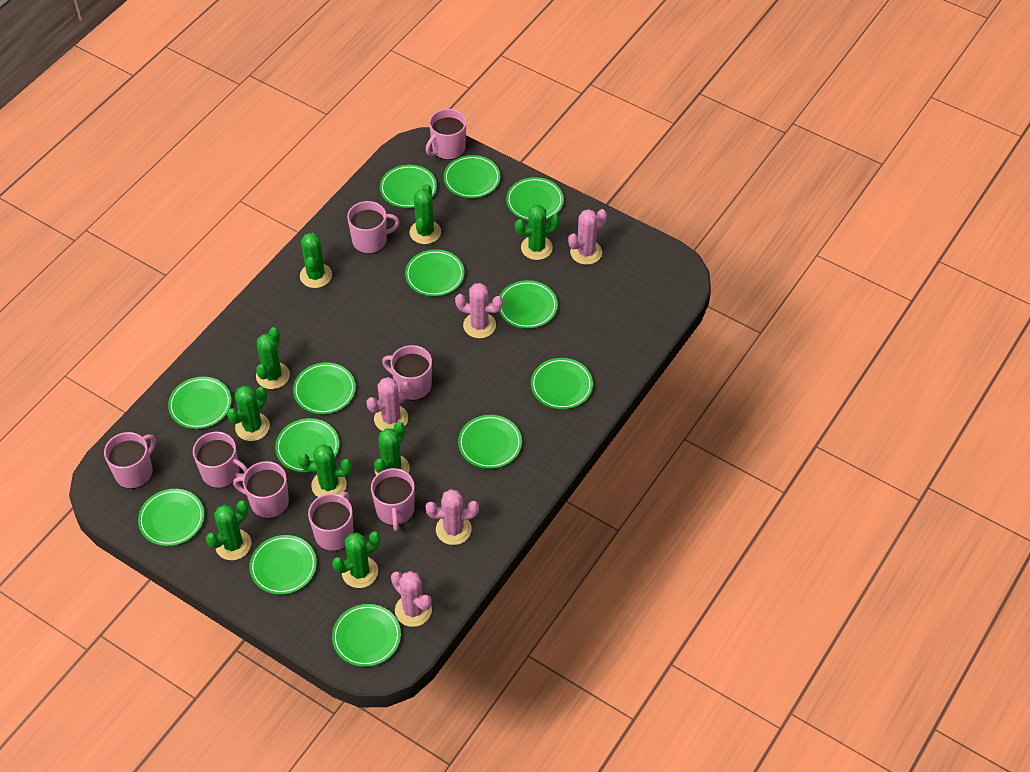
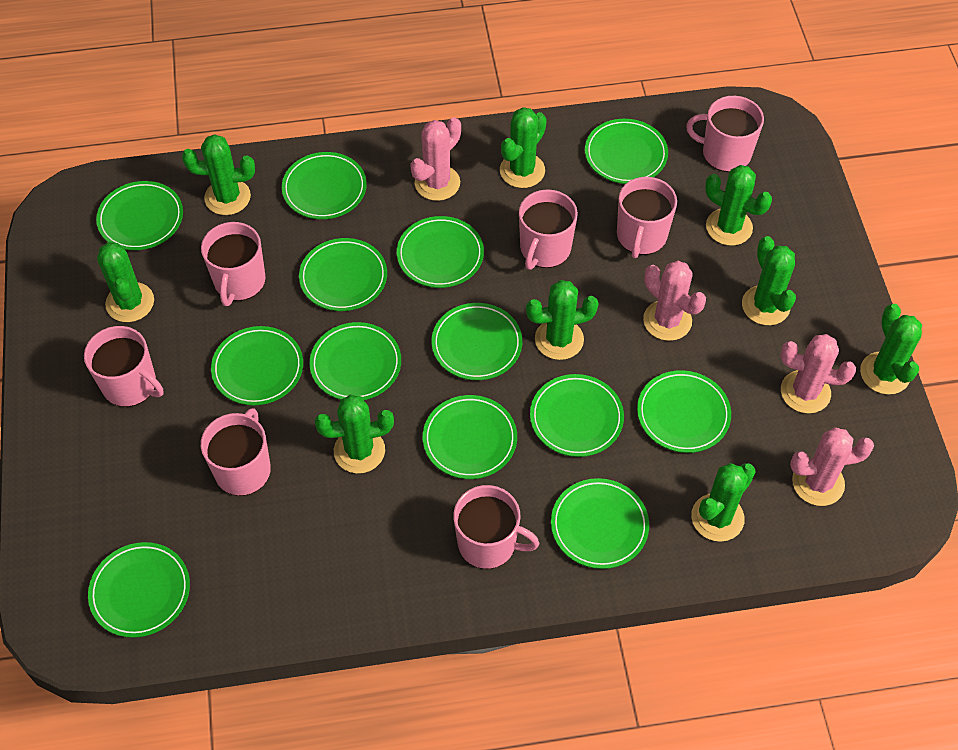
pink cactus: [367,377,410,431] [391,571,432,627] [426,489,479,545] [455,283,503,338] [568,209,607,265] = 5 -> [410,117,461,201] [643,261,706,341] [780,334,856,413] [790,427,874,506] = 4
pink mug: [104,432,156,489] [193,432,248,488] [233,461,289,519] [308,492,354,551] [347,201,399,254] [371,468,415,531] [382,345,432,401] [426,109,466,160] = 8 -> [84,326,163,407] [201,222,266,306] [201,408,271,496] [453,485,540,569] [519,189,578,270] [617,177,677,258] [686,96,764,172] = 7

